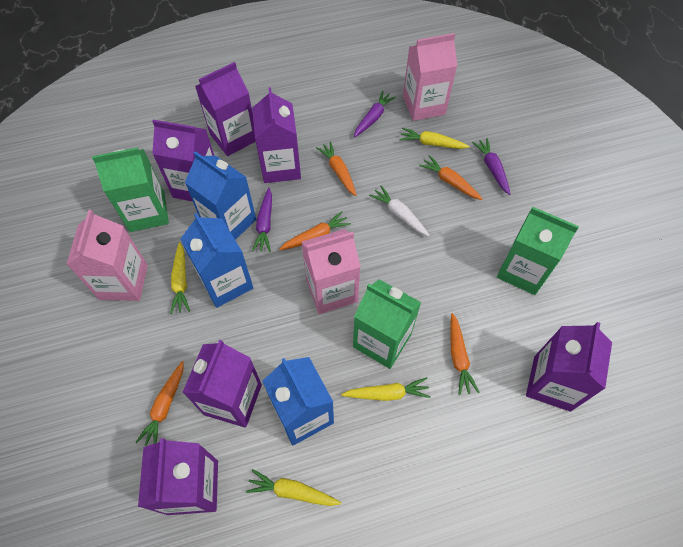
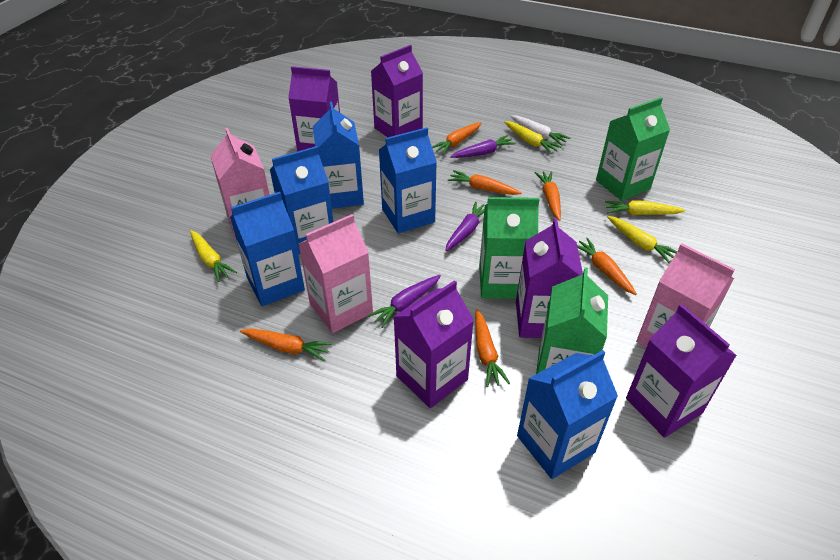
blue carton: [180,213,253,308] [185,151,256,240] [263,357,334,445] = 3 -> [230,192,305,306] [270,146,333,255] [313,102,364,209] [379,127,437,233] [517,350,618,479] = 5
orange carrot: [135,361,184,446] [279,211,351,250] [316,141,357,196] [419,155,483,200] [450,313,480,395] = 5 -> [240,329,332,361] [432,122,482,155] [448,170,522,195] [475,310,510,387] [535,171,561,221] [577,238,637,295] = 6
purple carton: [138,438,218,515] [152,120,214,201] [182,340,262,428] [195,62,256,156] [252,87,301,183] [526,322,612,412] = 6 -> [288,66,340,151] [371,45,423,137] [393,280,474,408] [516,218,583,338] [626,304,737,438] = 5

